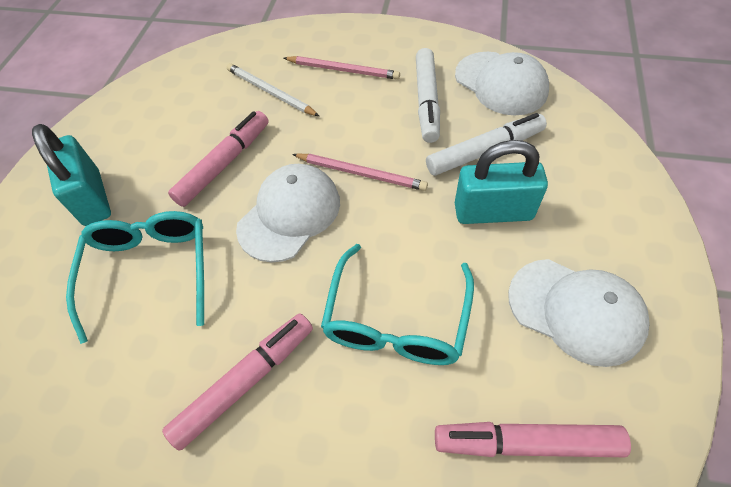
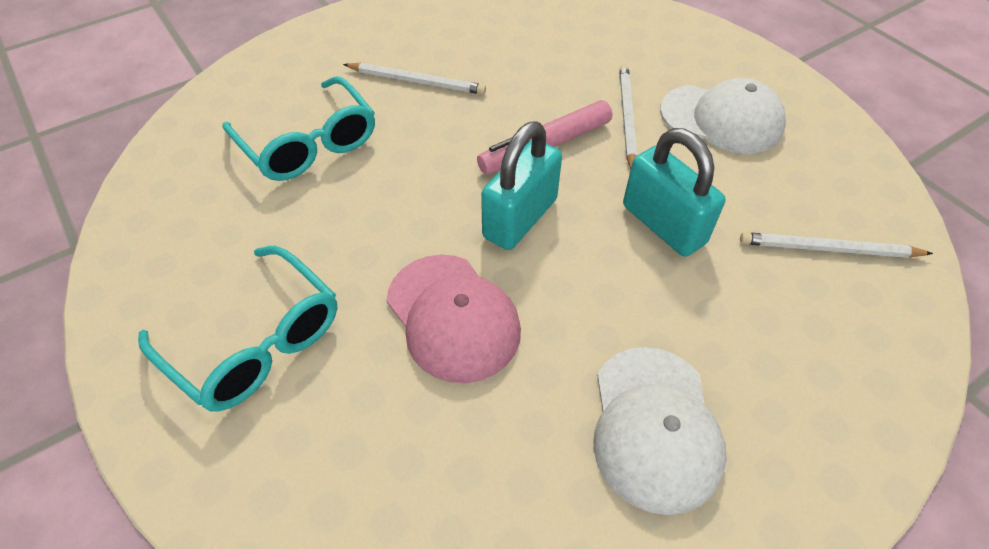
pink cap: none = 0 -> [386,255,521,383] = 1
pink marker: [162,313,313,451] [168,111,269,207] [435,422,631,457] = 3 -> [477,100,612,174] = 1
pink pencil: [284,56,400,80] [292,154,428,191] = 2 -> none = 0
white cap: [236,164,340,263] [455,52,549,115] [508,259,649,367] = 3 -> [593,347,727,515] [660,78,786,154] = 2
white marker: [416,48,440,143] [426,113,547,176] = 2 -> none = 0
white pencil: [227,63,319,116] = 1 -> [343,63,486,95] [619,64,637,169] [740,232,933,258] = 3

